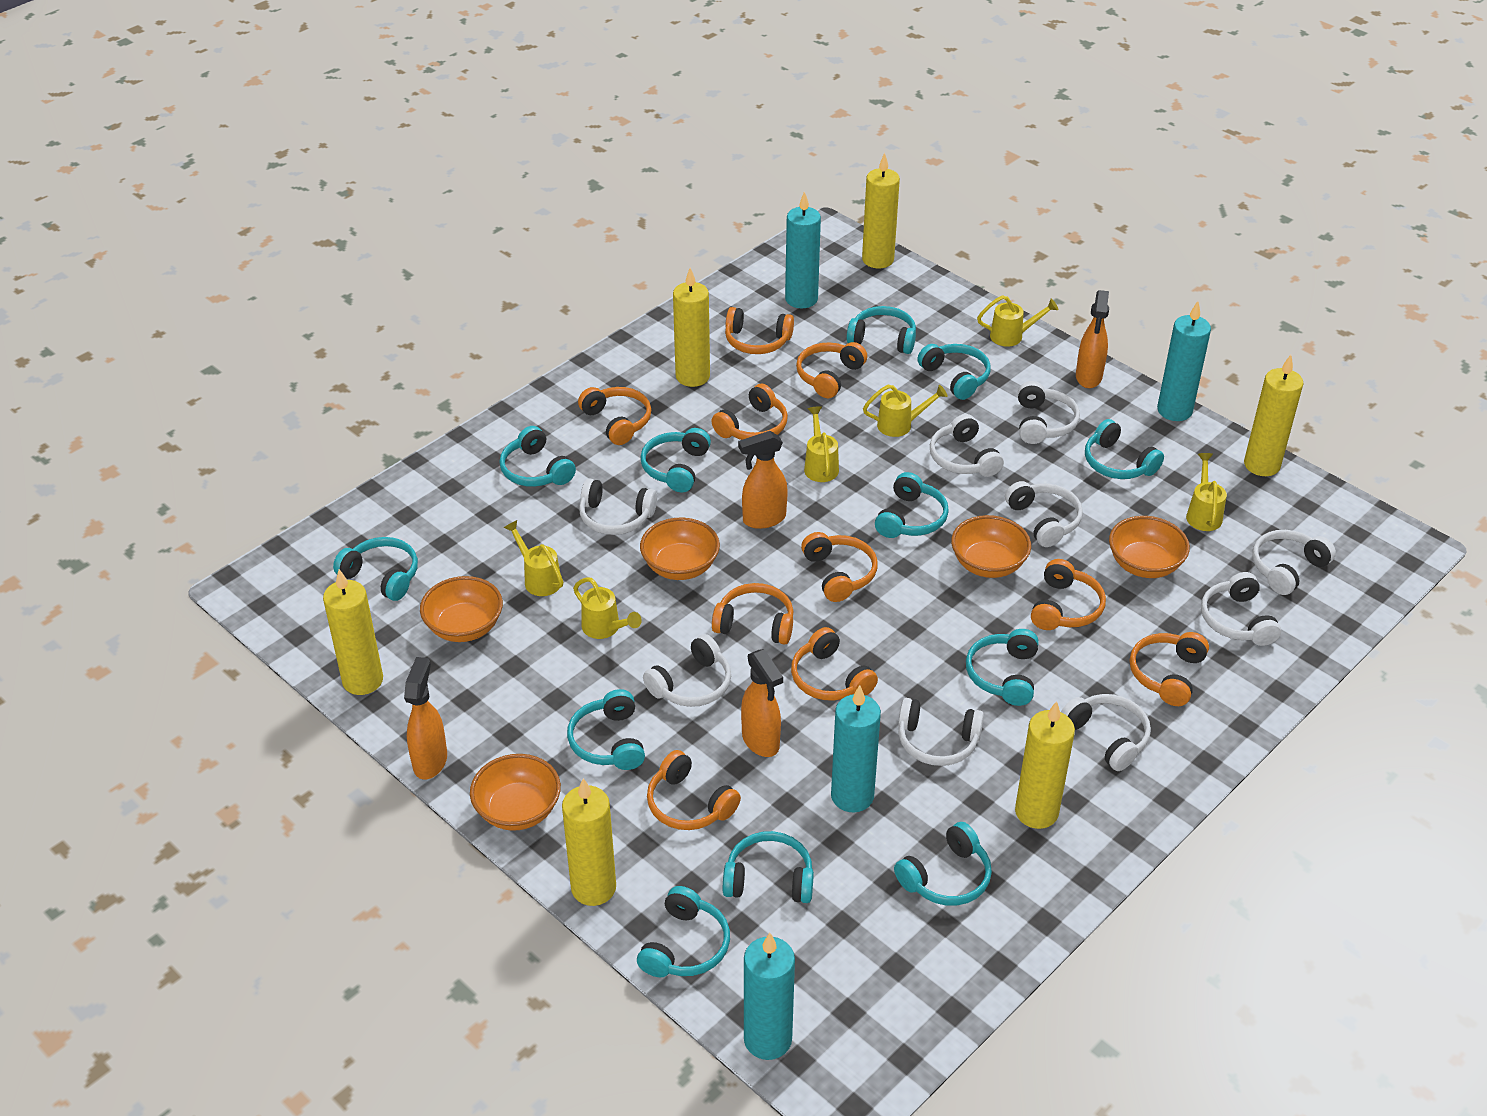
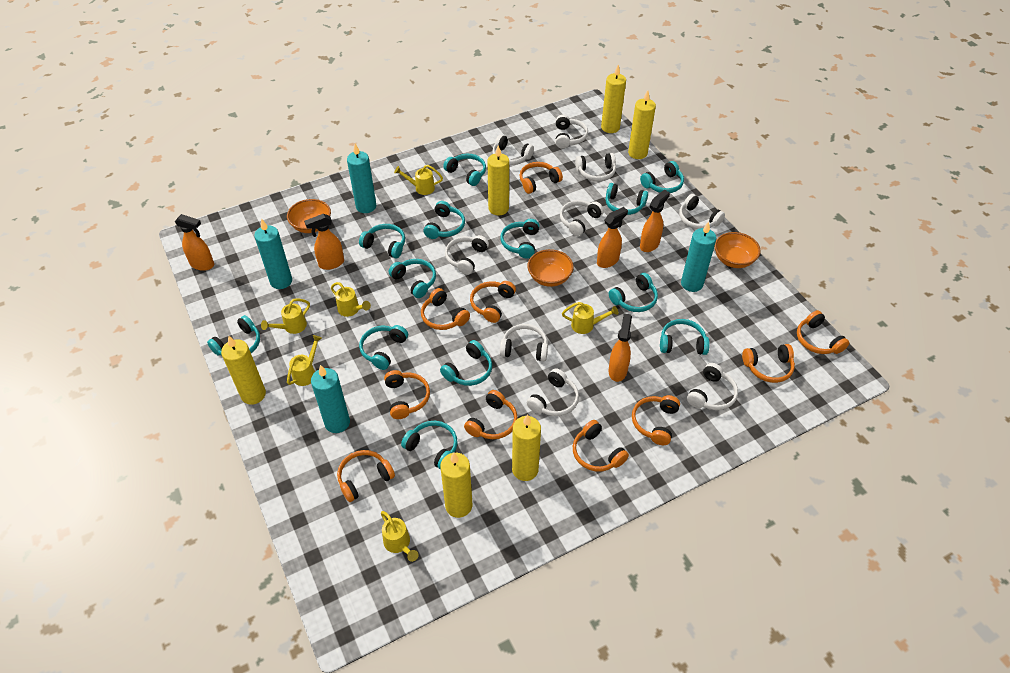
orange bowl: [420,576,503,642] [470,754,561,831] [640,518,720,580] [951,515,1031,578] [1109,516,1190,578] = 5 -> [287,199,331,233] [527,249,574,287] [715,232,760,268] = 3
orange spray bottle: [404,657,447,780] [738,431,788,529] [741,649,783,757] [1076,290,1109,388] = 4 -> [175,214,214,271] [304,214,344,270] [597,207,628,268] [608,313,632,382] [640,190,670,252] = 5
turquoise headphones: [333,537,418,601] [499,426,576,487] [567,689,645,770] [637,886,730,977] [640,428,711,493] [723,831,814,903] [847,306,916,354] [875,472,949,538] [894,822,992,906] [917,344,991,400] [966,629,1039,706] [1085,419,1164,479] = 12 -> [207,315,260,356] [359,224,405,259] [359,325,408,370] [389,259,436,298] [401,421,458,470] [424,201,465,239] [440,340,492,386] [443,154,486,186] [500,219,539,258] [606,183,648,215] [609,273,658,312] [640,161,684,193] [660,319,710,355] = 13

